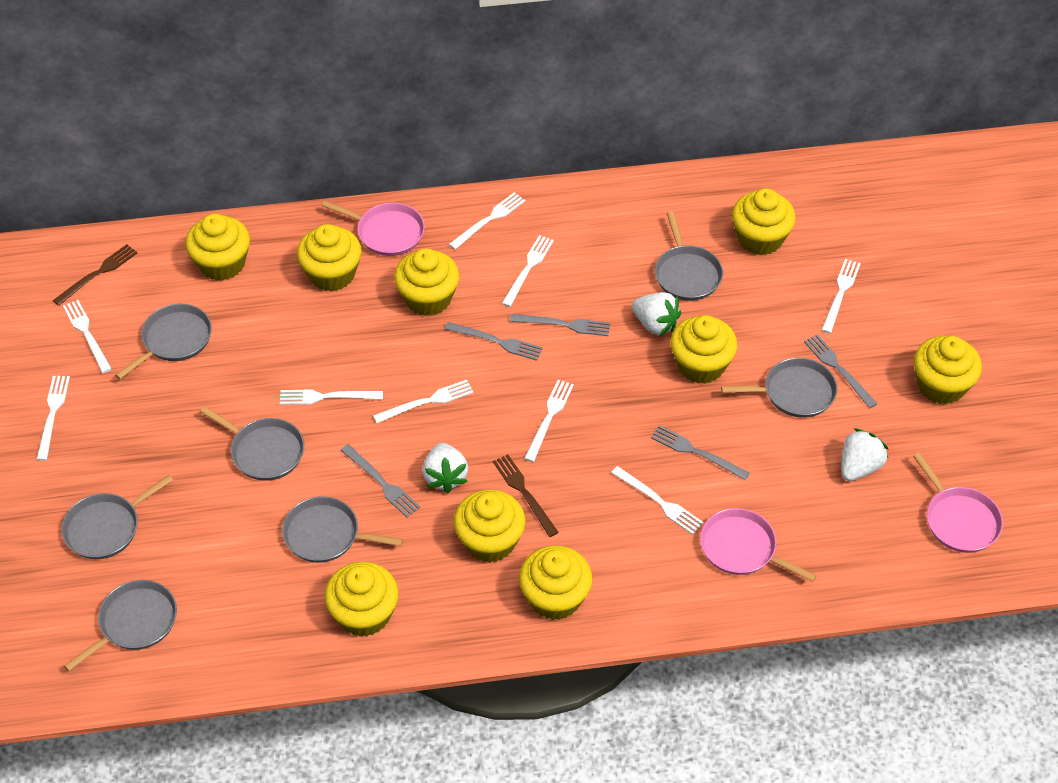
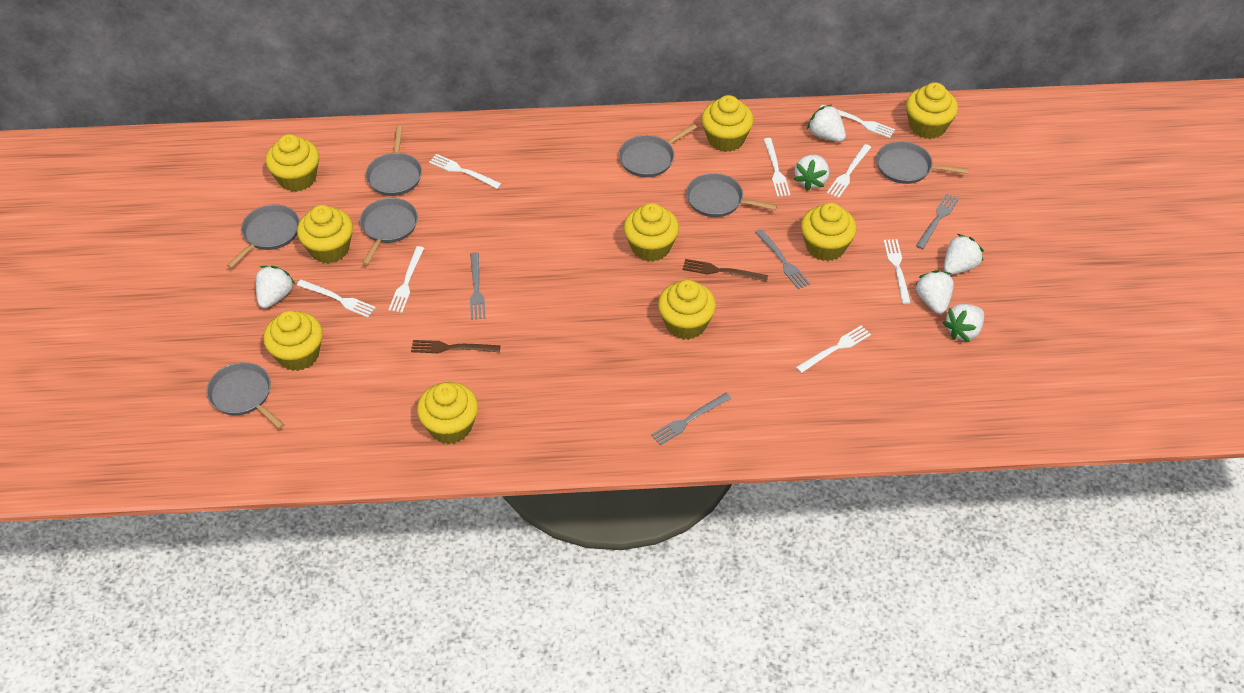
grey fork: [341,444,420,517] [444,322,543,361] [510,314,610,336] [651,425,750,480] [804,334,877,408] = 5 -> [470,252,486,320] [651,393,731,445] [755,229,810,289] [916,193,959,249] = 4
pink pan: [321,200,425,256] [700,508,817,582] [913,453,1003,553] = 3 -> none = 0
white fork: [36,376,70,461] [63,300,112,373] [280,389,383,405] [373,380,474,423] [449,192,525,249] [502,235,554,307] [524,380,574,462] [611,466,704,535] [822,259,861,333] = 9 -> [297,279,376,318] [388,246,424,313] [429,154,502,189] [764,138,790,197] [796,325,871,373] [820,105,895,138] [827,144,871,198] [884,239,911,304] = 8
white strawberry: [422,443,468,493] [632,292,681,336] [841,428,888,481] = 3 -> [256,266,295,309] [794,154,829,191] [807,104,846,142] [915,270,954,314] [943,304,984,342] [944,234,984,275] = 6

